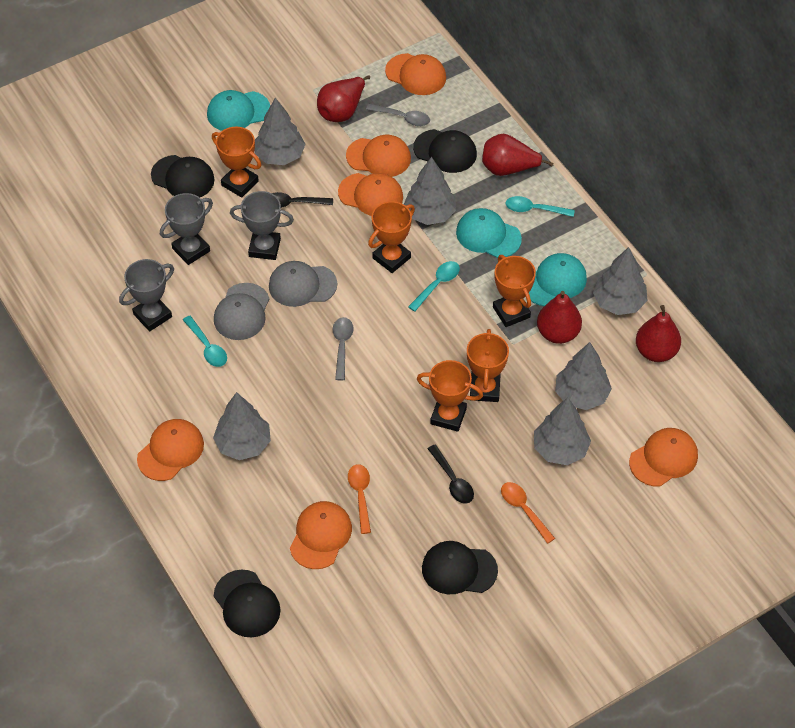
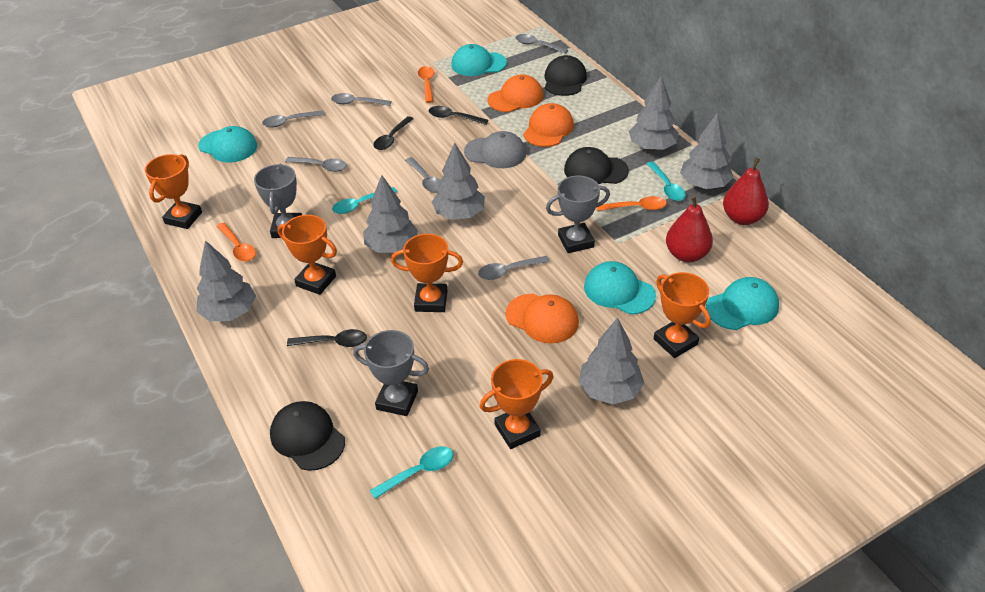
black cap: [151,155,215,197] [214,570,281,637] [413,129,477,173] [422,541,498,594] = 4 -> [270,401,345,471] [545,55,587,96] [564,147,629,184] = 3
black spoon: [272,192,333,208] [427,444,474,504] = 2 -> [287,329,367,347] [373,116,413,150] [429,106,489,125] = 3
grey cap: [214,283,270,340] [269,261,337,307] = 2 -> [464,131,526,168] = 1
grey spoon: [333,317,354,381] [366,104,430,126] = 2 -> [262,110,325,127] [285,157,347,172] [331,93,392,106] [405,157,440,193] [478,256,550,280] [515,34,568,54] = 6
orange cap: [137,419,204,481] [290,501,352,569] [338,173,403,216] [346,135,411,177] [385,53,446,95] [629,428,698,486] = 6 -> [487,74,544,112] [506,294,579,343] [523,103,574,147] = 3
orange spoon: [348,464,371,534] [501,482,555,544] = 2 -> [217,223,256,262] [418,66,435,103] [597,196,667,211] = 3
red pear: [317,75,370,122] [482,134,553,176] [537,291,582,344] [636,305,681,362] = 4 -> [666,195,713,262] [723,158,769,225] = 2
turquoise cap: [207,90,270,131] [456,208,522,258] [529,253,587,306] = 3 -> [199,126,257,163] [451,44,507,76] [584,261,656,314] [706,277,779,330] = 4

